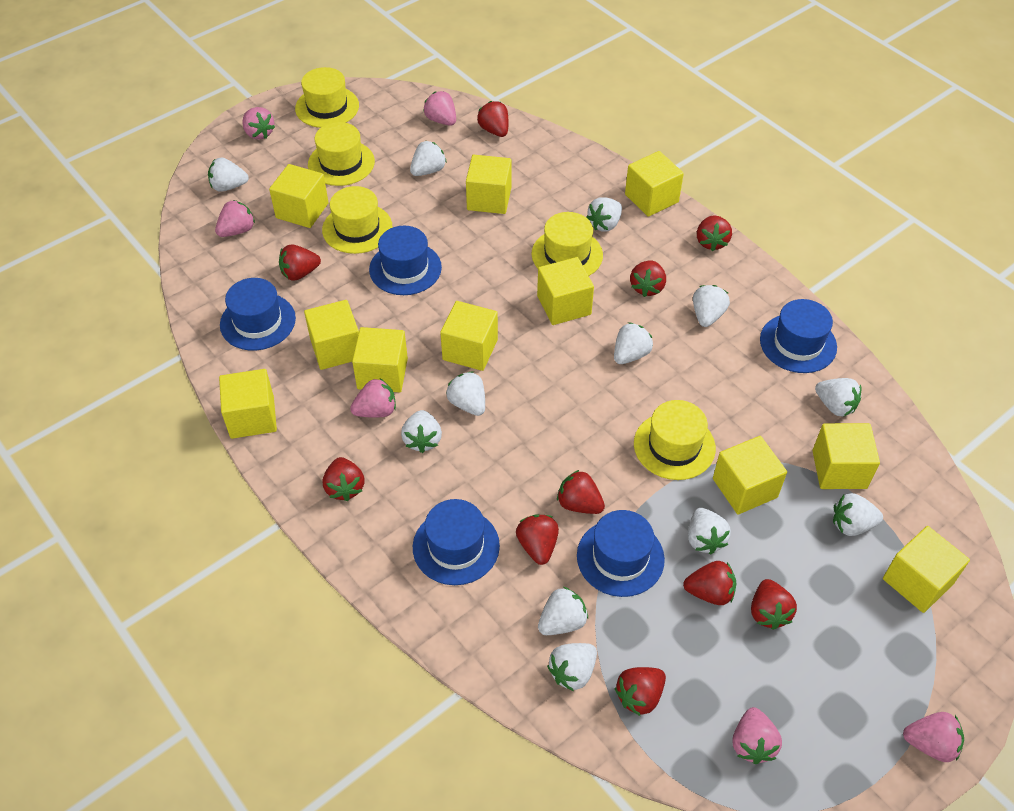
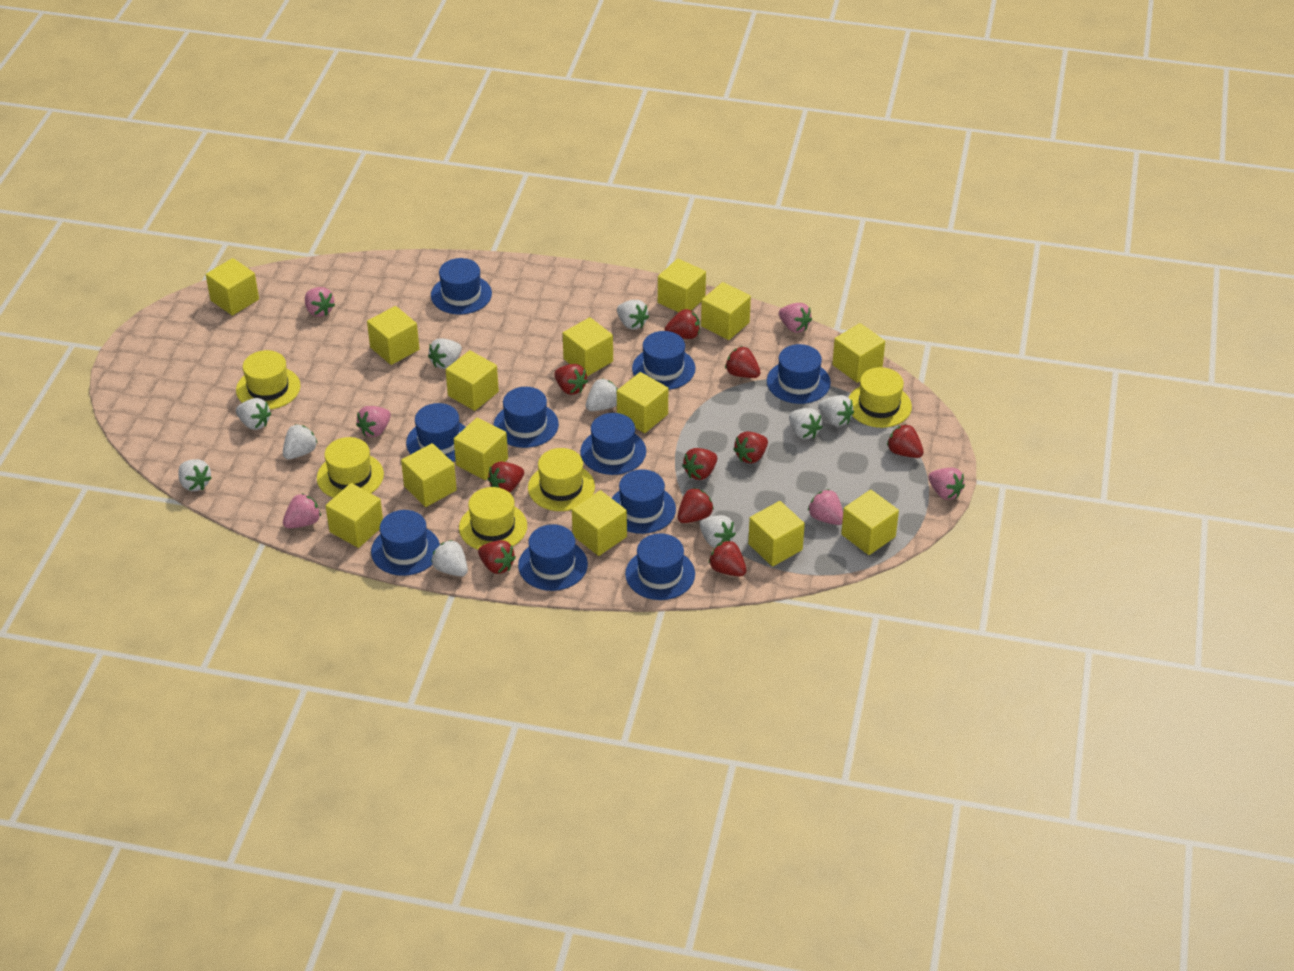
blue hat: [220,278,296,351] [369,226,442,295] [413,499,500,585] [577,510,665,597] [760,299,837,373] = 5 -> [371,510,440,576] [406,403,466,462] [431,258,492,314] [494,387,559,448] [518,524,588,591] [580,413,646,475] [612,469,676,534] [625,533,695,600] [632,331,695,390] [767,344,831,404] = 10
white strawberry: [208,158,249,192] [401,410,442,453] [410,141,447,176] [446,371,485,416] [538,587,588,635] [547,643,597,691] [586,197,622,232] [614,322,653,364] [688,508,731,554] [693,285,730,327] [815,378,861,416] [833,493,883,536] = 12 -> [178,459,212,491] [236,398,271,430] [283,424,318,459] [428,339,462,369] [431,540,468,577] [586,378,618,411] [617,300,649,330] [700,515,736,548] [789,408,822,439] [818,395,854,427] = 10
yellow cube: [219,369,277,439] [269,164,329,228] [304,300,359,370] [352,327,408,392] [440,301,498,371] [466,155,512,214] [537,257,594,325] [625,151,684,217] [713,436,787,515] [812,423,880,489] [883,526,970,613] = 11 -> [206,258,259,316] [326,483,383,548] [367,306,419,365] [401,443,457,507] [446,350,499,411] [454,418,508,480] [563,317,613,376] [572,490,627,556] [617,372,668,433] [658,259,706,312] [701,282,751,340] [748,501,805,566] [832,323,885,383] [841,490,899,555] = 14

